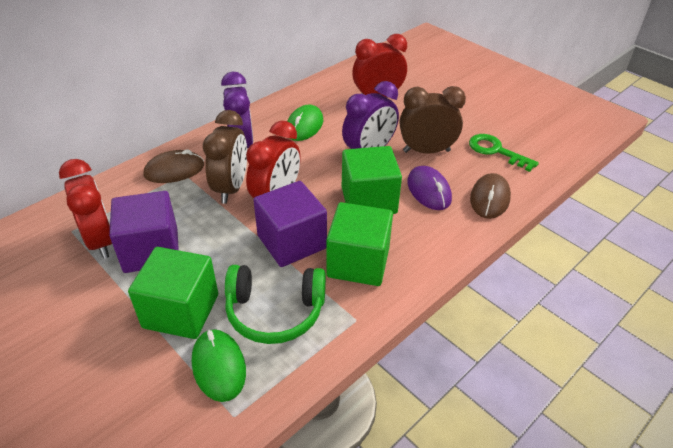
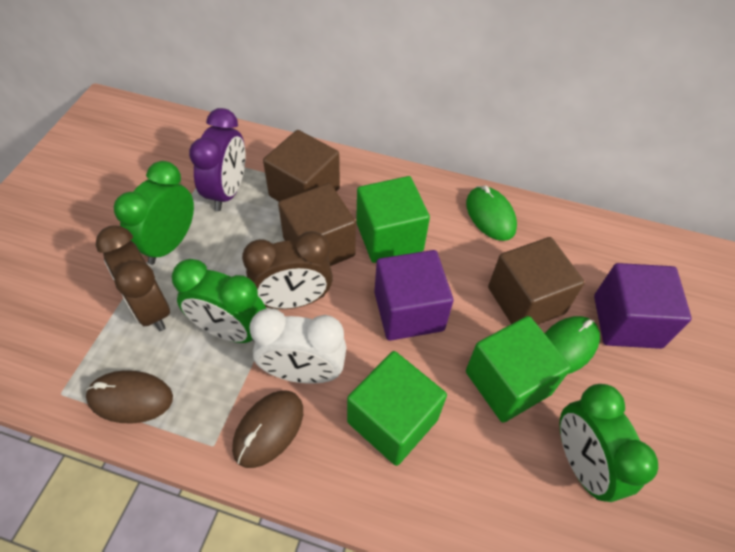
brown cube: none = 0 -> [263,130,340,202] [278,183,356,266] [488,237,585,325] = 3
green clock: none = 0 -> [114,161,194,265] [172,259,266,343] [559,384,658,502] = 3
green headphones: [225,265,326,344] = 1 -> none = 0
green key: [469,134,539,172] = 1 -> none = 0
purple clock: [221,71,253,148] [342,81,399,149] = 2 -> [189,108,245,211] = 1
purple mouse: [407,166,452,210] = 1 -> none = 0
red clock: [59,159,112,259] [246,121,301,198] [352,34,407,97] = 3 -> none = 0
white clock: none = 0 -> [250,309,347,384] = 1

